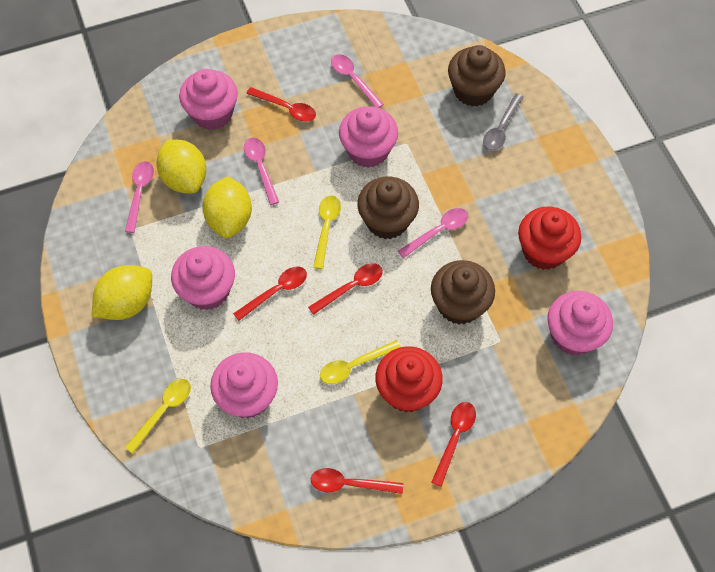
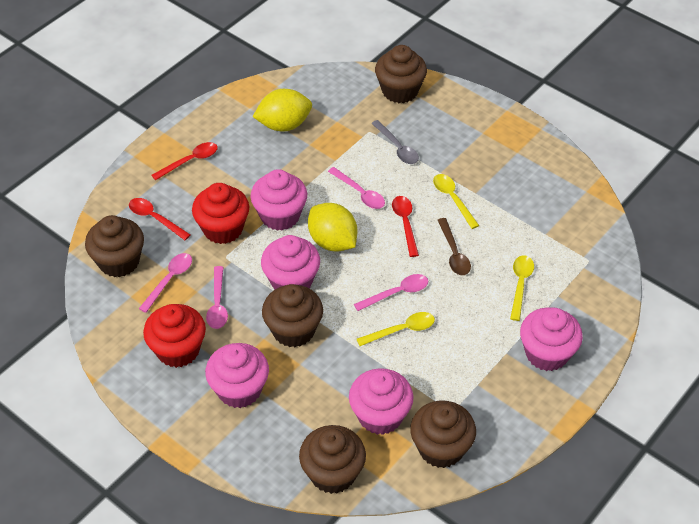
brown cupcake: [357,177,419,239] [431,260,495,325] [448,45,506,107] = 3 -> [85,215,144,277] [262,284,323,347] [299,425,366,494] [375,45,427,103] [410,400,476,468] = 5
brown spoon: none = 0 -> [438,218,471,275] = 1
red spoon: [233,267,307,321] [246,87,316,122] [308,263,383,315] [311,468,403,494] [431,402,476,487] = 5 -> [129,198,191,240] [151,142,218,181] [392,196,419,257] = 3
yellow lemon: [92,265,152,320] [156,140,206,193] [202,176,252,238] = 3 -> [253,89,312,131] [308,203,357,251] = 2

